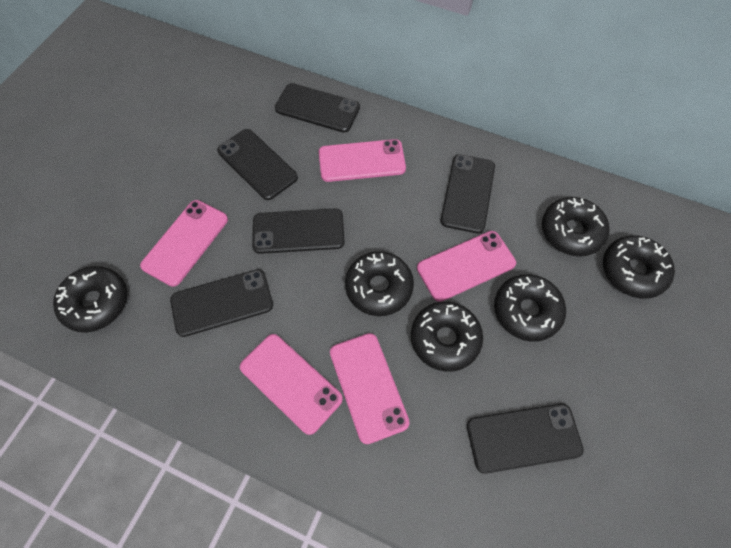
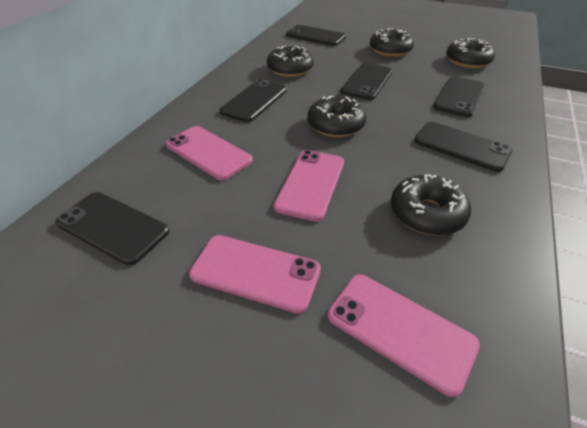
black donut: [53,266,127,333] [345,251,414,316] [411,302,483,372] [494,274,566,342] [542,197,609,256] [603,235,675,299] = 6 -> [267,46,314,77] [308,96,366,137] [370,28,414,57] [391,174,471,236] [446,38,495,68] = 5
pink phone: [140,200,228,287] [240,334,343,435] [319,139,406,182] [330,333,410,444] [417,231,516,302] = 5 -> [166,126,253,180] [189,235,321,314] [274,150,344,222] [328,274,480,397] = 4

